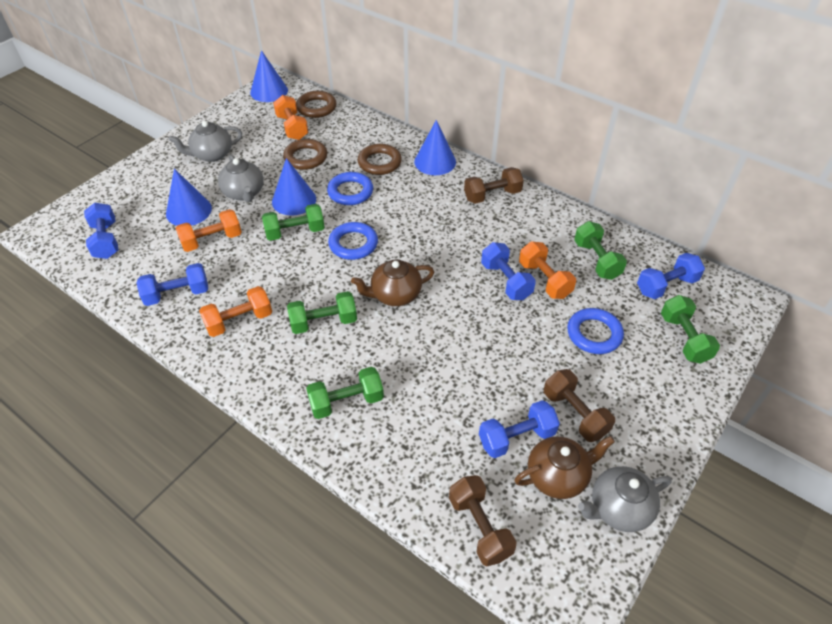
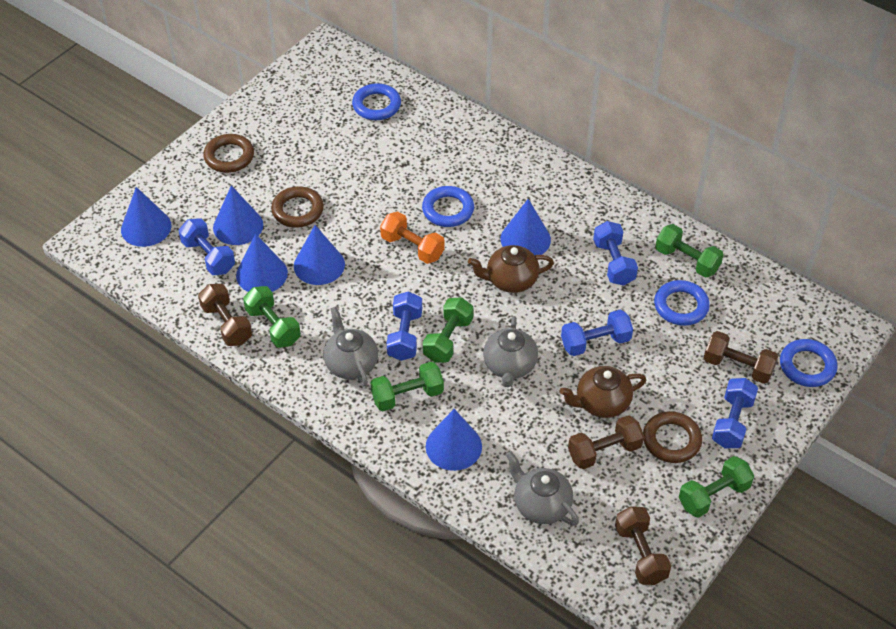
blue cone: [166,169,212,226] [250,50,288,102] [272,158,316,216] [414,120,456,175] = 4 -> [121,187,171,247] [213,185,263,245] [236,234,288,292] [294,225,345,285] [426,409,482,471] [500,199,551,255] = 6
blue ring: [327,172,373,205] [328,222,378,260] [567,308,624,354] = 3 -> [352,83,401,120] [422,186,474,227] [654,280,710,326] [780,339,838,387] = 4
brown dumbbell: [449,475,516,566] [464,167,524,204] [544,369,615,442] = 3 -> [198,284,252,346] [568,415,644,469] [615,506,671,585] [704,331,778,384] = 4
orange dumbbell: [175,209,242,252] [199,286,272,337] [273,95,308,140] [519,241,576,299] = 4 -> [380,212,445,264] = 1

